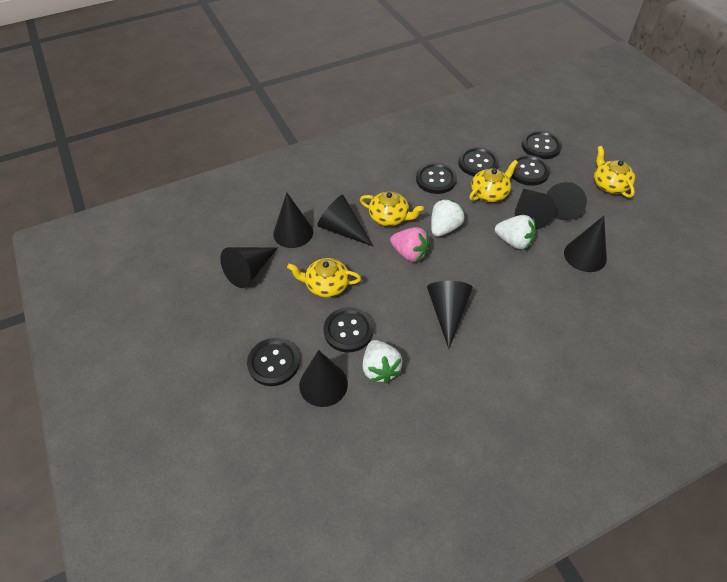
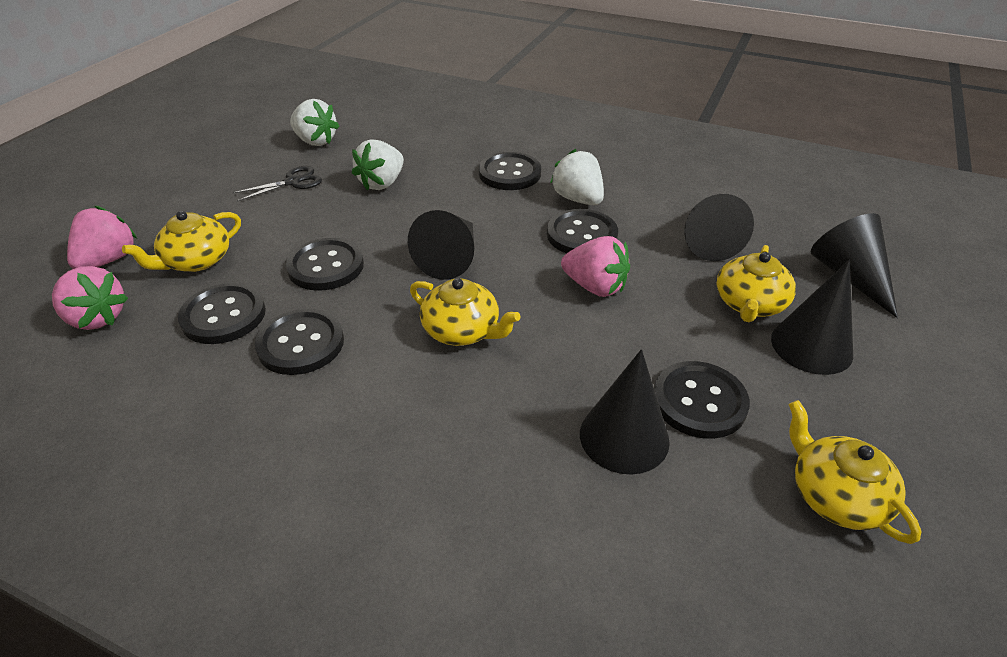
black cone: [220,247,278,288] [273,192,313,248] [299,350,348,407] [317,195,374,247] [427,281,473,349] [515,189,556,229] [546,182,587,220] [564,216,607,272] = 8 -> [408,210,474,280] [580,349,670,475] [684,194,754,261] [771,260,853,375] [811,213,898,318] = 5
black scissors: none = 0 -> [233,166,322,202] = 1
pink strawberry: [390,227,430,262] = 1 -> [52,266,128,330] [67,206,137,269] [561,236,630,297] = 3

